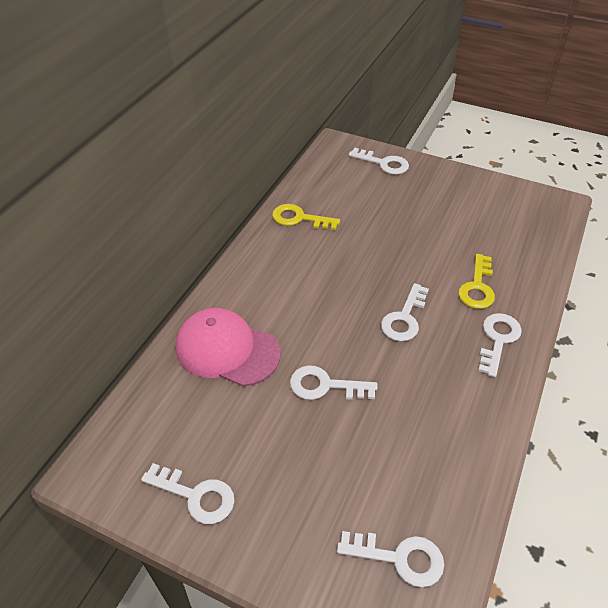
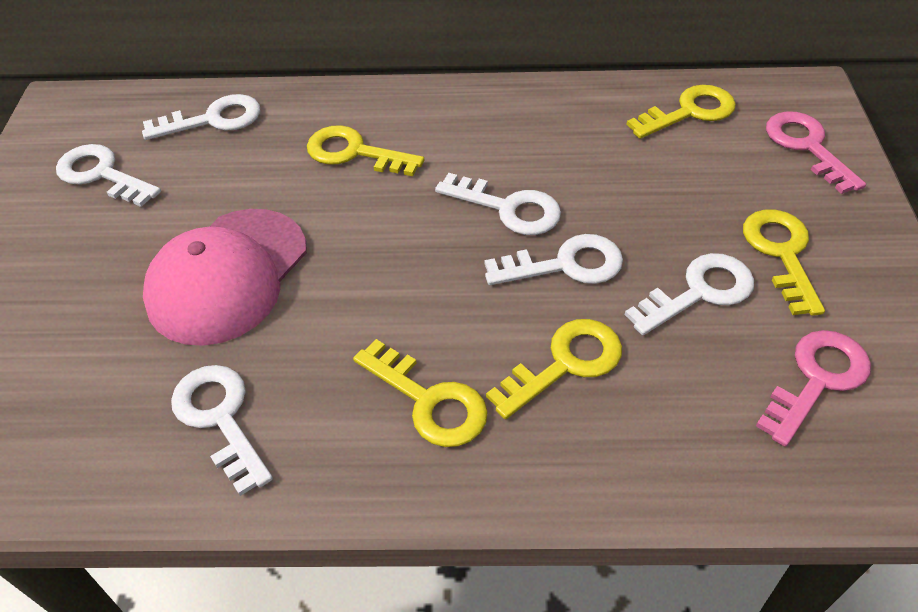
pink key: none = 0 -> [756,330,871,447] [766,111,866,194] = 2
yellow key: [272,204,340,230] [458,254,495,309] = 2 -> [307,125,424,176] [353,339,488,447] [486,319,622,419] [626,85,736,139] [743,209,825,316] = 5

